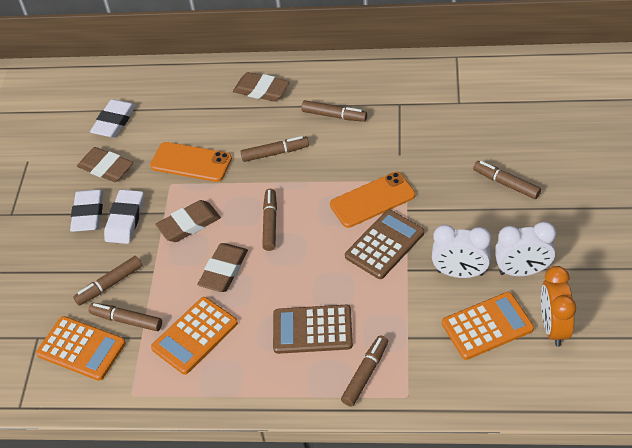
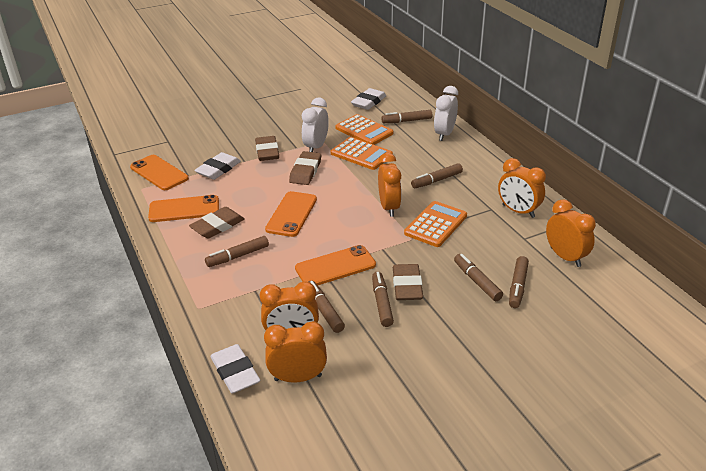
brown calculator: [273,305,353,354] [345,210,424,279] = 2 -> none = 0
orange clock: [541,266,576,347] = 1 -> [260,281,319,330] [264,321,327,382] [378,153,402,217] [498,158,546,218] [546,199,596,267] = 5
orange phone: [150,142,232,182] [330,172,415,228] = 2 -> [130,155,189,190] [148,195,219,222] [265,191,317,237] [295,245,376,285] = 4

